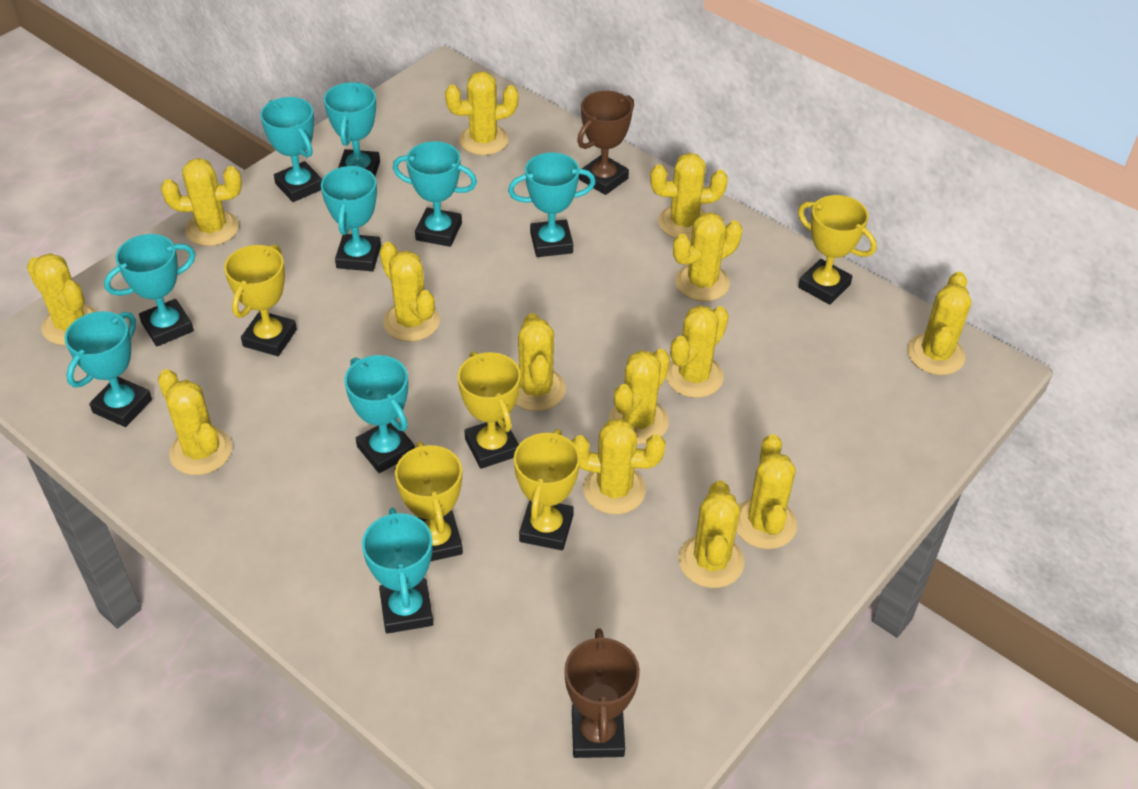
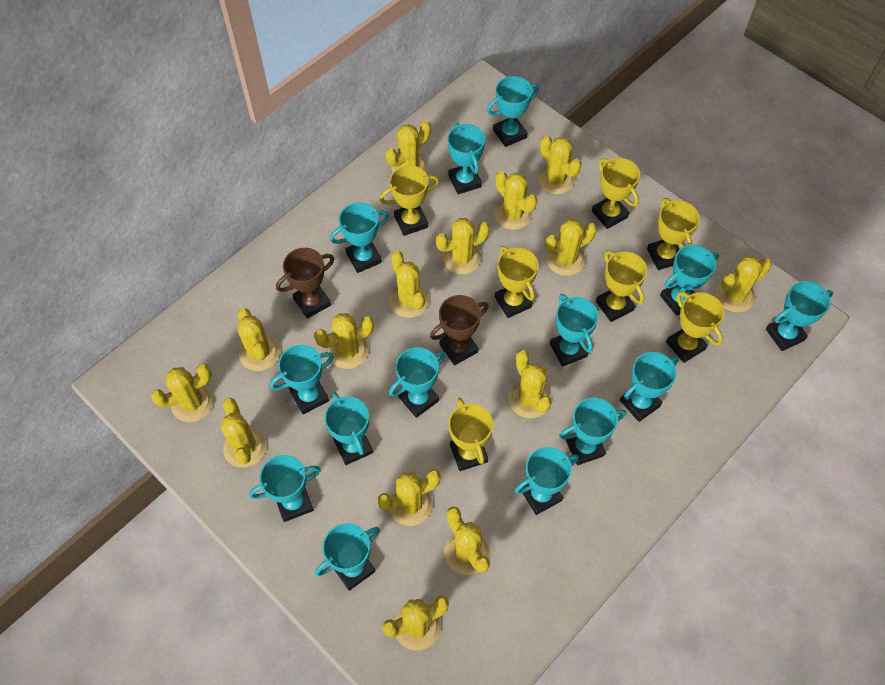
turquoise trophy: [64,311,152,427] [104,234,195,346] [260,97,322,202] [321,165,381,271] [324,82,380,176] [344,355,415,473] [362,508,433,634] [393,141,477,247] [508,152,596,257] = 9 -> [249,455,321,522] [270,345,334,414] [315,523,380,591] [324,392,373,465] [330,202,389,273] [389,347,445,418] [447,123,485,194] [487,76,539,147] [515,447,579,515] [550,294,599,367] [559,398,626,465] [620,352,679,422] [660,245,719,316] [766,281,833,351] = 14
yellow cactus: [27,253,97,345] [158,369,232,475] [161,158,242,246] [380,242,440,342] [445,71,518,155] [516,313,566,411] [571,418,666,514] [609,349,670,444] [650,153,728,240] [666,305,729,398] [673,212,742,301] [679,480,744,588] [736,434,797,549] [907,271,971,375] = 14 -> [151,364,213,422] [221,398,266,468] [238,308,280,371] [314,313,374,369] [377,469,441,526] [382,596,449,651] [385,120,431,172] [389,251,429,318] [436,218,490,274] [444,507,490,575] [494,171,538,230] [509,350,551,418] [538,136,582,194] [544,219,597,276] [716,256,772,312] = 15
yellow trophy: [224,244,297,356] [395,442,463,562] [458,351,521,469] [514,429,580,550] [798,195,877,305] = 5 -> [380,165,439,236] [448,398,493,471] [495,246,539,318] [592,158,640,229] [596,250,647,322] [647,198,700,270] [666,291,724,363] = 7

